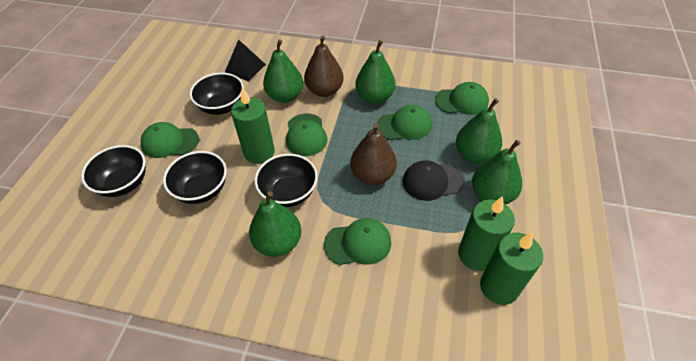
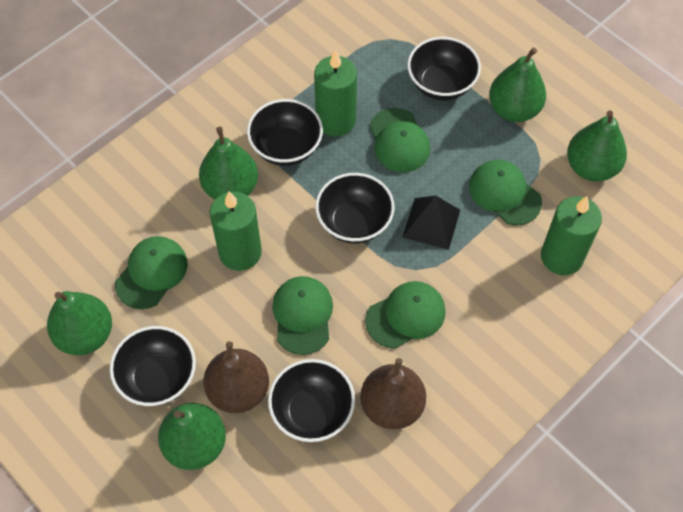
black bowl: [81,145,146,197] [163,151,227,204] [190,73,244,115] [255,154,318,207] = 4 -> [110,326,196,406] [247,99,323,166] [268,359,355,442] [315,173,395,244] [408,37,481,100] = 5
black cap: [403,160,465,201] = 1 -> none = 0

